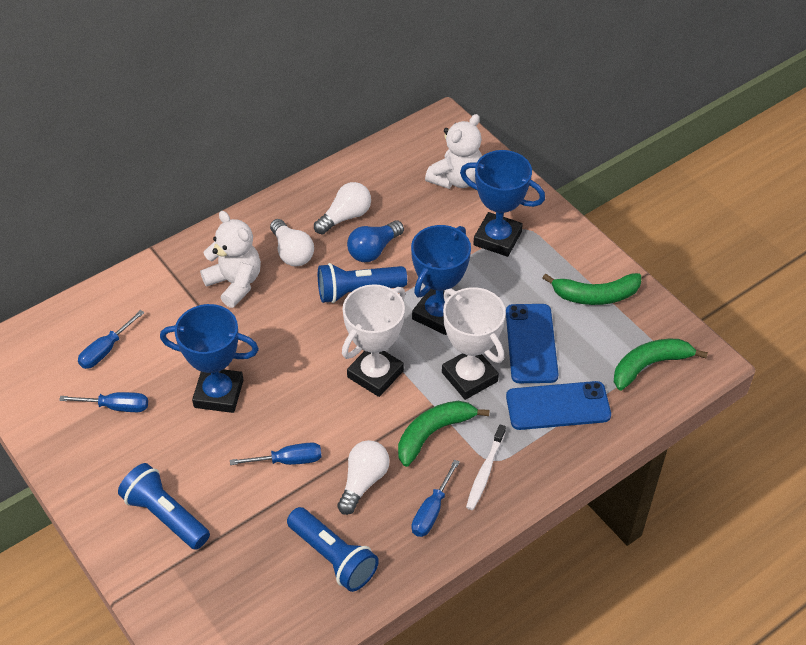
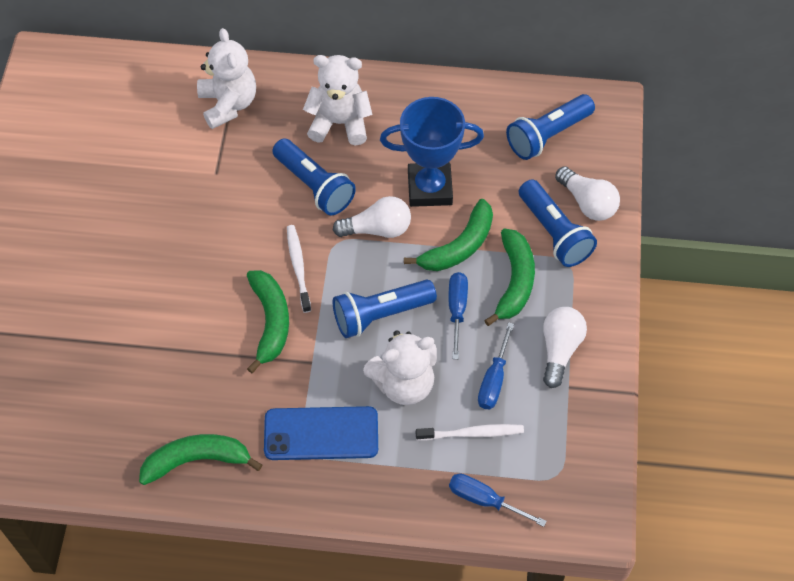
blue flashlight: [118,463,210,550] [287,507,379,592] [318,263,407,303] = 3 -> [272,139,356,215] [333,280,437,338] [506,94,595,160] [519,179,597,267] = 4
blue light bulb: [347,221,404,262] = 1 -> none = 0
blue phone: [506,304,559,383] [506,381,611,430] = 2 -> [264,406,378,460] = 1
blue screwdriver: [59,392,148,412] [78,310,144,369] [230,442,322,465] [412,460,460,537] = 4 -> [449,272,468,359] [449,473,547,527] [478,322,514,409] = 3
blue trophy: [160,304,259,413] [411,225,471,335] [460,150,545,257] = 3 -> [380,97,484,207] = 1
green banana: [398,401,490,467] [543,273,641,305] [614,339,708,390] = 3 -> [139,434,262,485] [247,270,289,373] [404,199,493,271] [484,229,535,326] = 4
white teddy bear: [200,211,261,308] [425,114,482,189] = 2 -> [197,28,256,129] [303,55,372,145] [363,330,437,405] = 3
white toothbrush: [466,424,506,510] = 1 -> [287,225,311,313] [416,424,524,440] = 2
white trophy: [342,284,405,397] [442,287,506,400] = 2 -> none = 0

